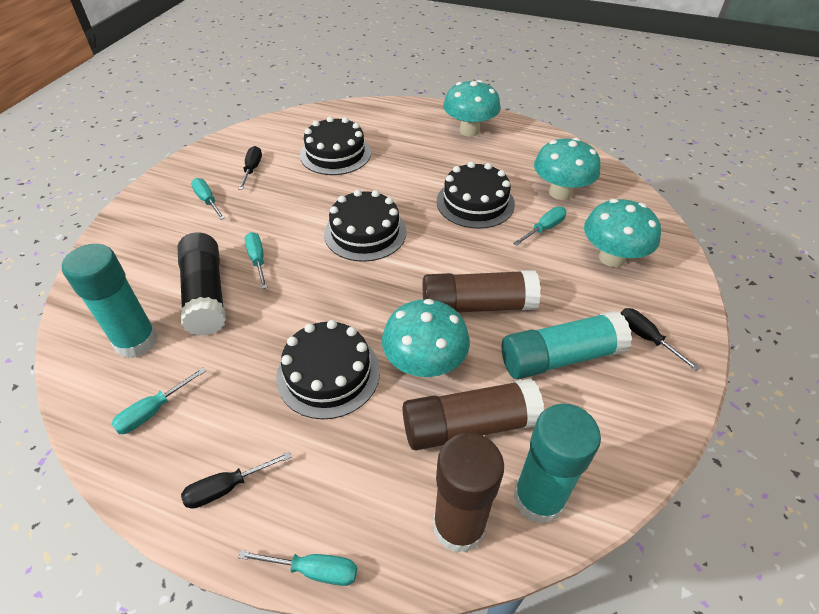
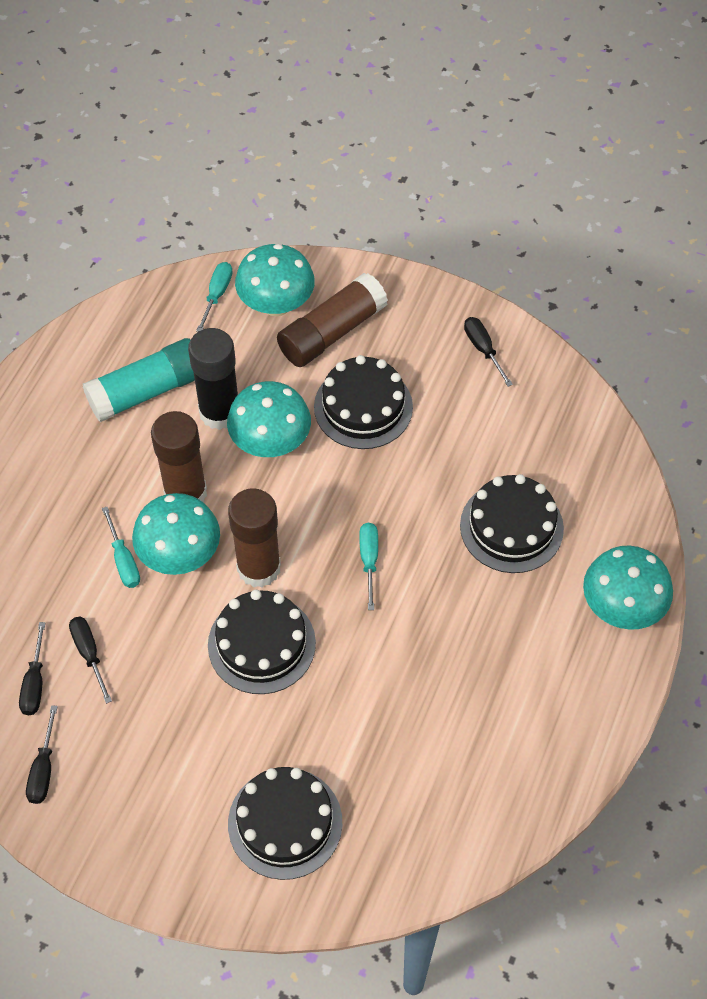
black screwdriver: [181,452,291,509] [238,146,262,190] [620,308,700,371] = 3 -> [19,622,45,715] [26,705,58,804] [69,617,112,704] [464,317,513,387] = 4
turquoise glue stick: [62,244,158,358] [502,311,632,379] [513,404,601,524] = 3 -> [82,338,195,422] = 1
turquoise screwdriver: [111,367,206,434] [191,178,225,220] [238,550,357,586] [244,232,267,289] [513,207,567,246] = 5 -> [102,507,140,588] [196,262,232,332] [359,523,378,610] = 3

